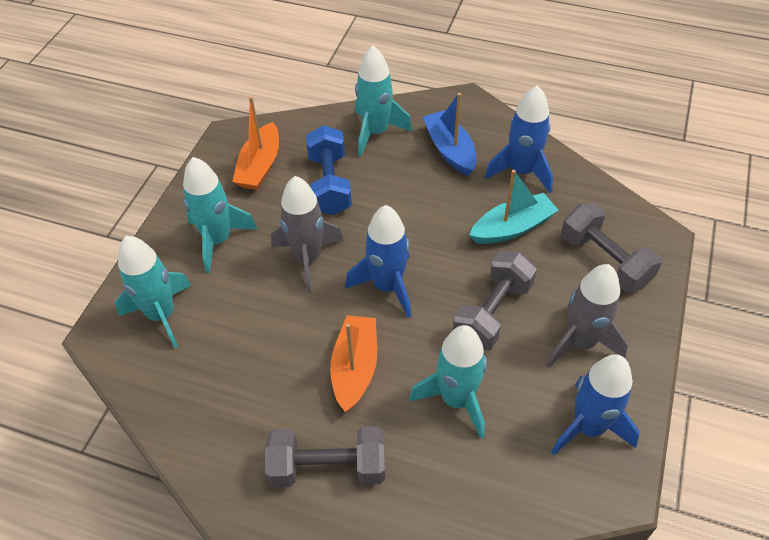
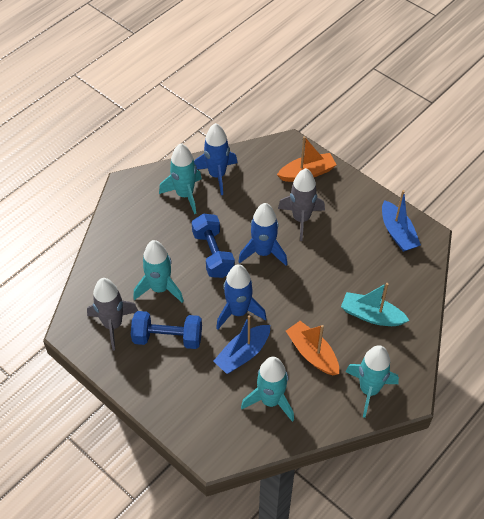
blue boat: [423,93,477,176] = 1 -> [213,315,270,374] [382,190,421,252] = 2
blue dumbbell: [306,125,352,215] = 1 -> [131,311,202,349] [192,214,235,278] = 2
grey dumbbell: [265,426,385,487] [453,251,537,351] [561,203,662,293] = 3 -> none = 0

